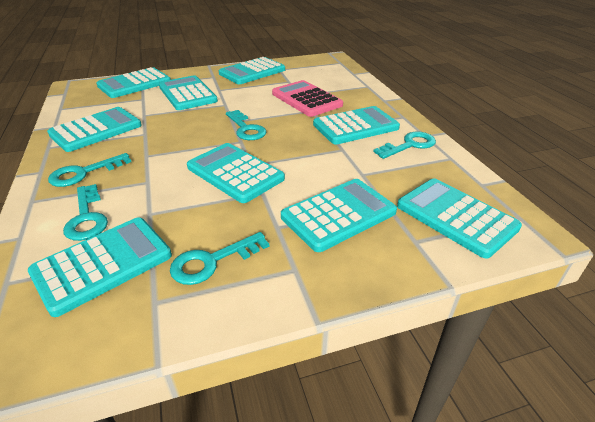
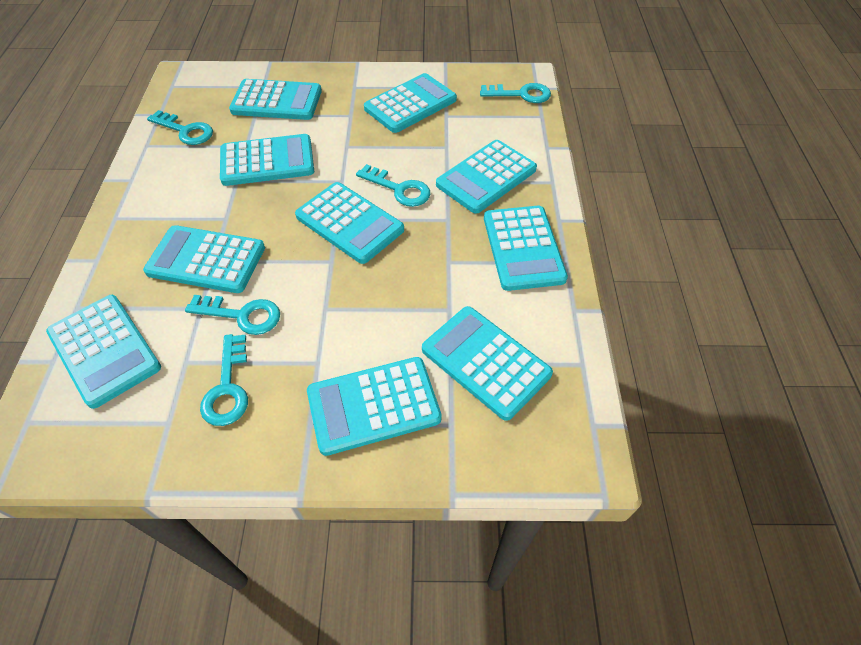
pink calculator: [272,80,343,117] = 1 -> none = 0
turquoise calculator: [28,217,172,317] [47,107,142,152] [97,67,171,98] [159,75,218,110] [187,143,285,203] [219,57,285,84] [281,179,397,252] [313,106,400,144] [397,178,522,259] = 9 -> [46,295,161,409] [143,225,265,293] [220,134,314,186] [229,79,322,120] [295,182,404,264] [307,357,442,456] [364,73,457,133] [422,306,553,421] [436,140,537,213] [484,206,568,291] = 10

